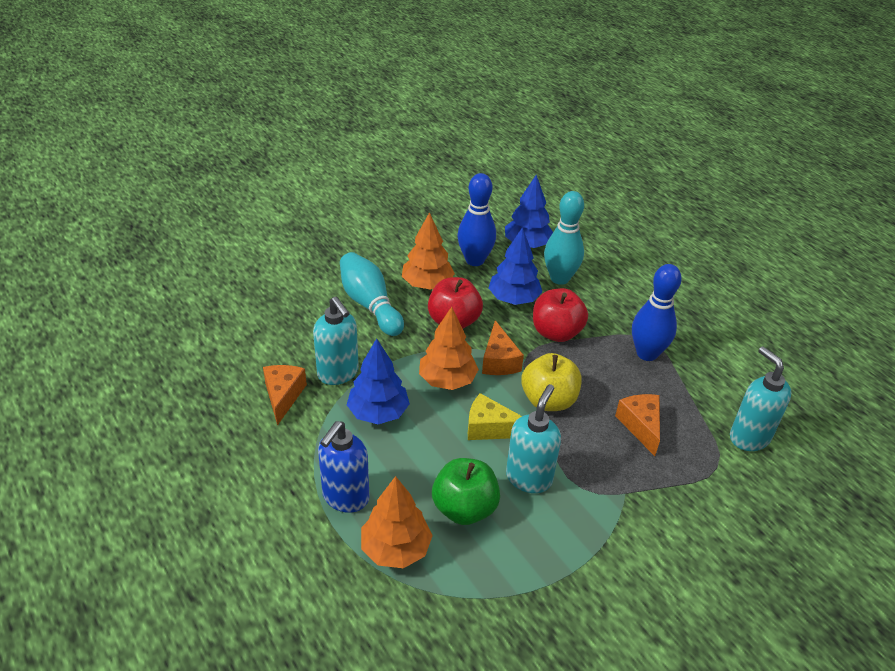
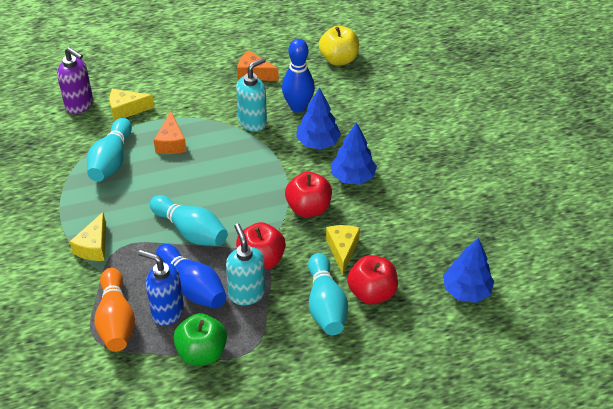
orange bowling pin: none = 0 -> [94,268,135,352] = 1
orange cheese: [263,365,307,426] [482,320,524,375] [615,394,660,456] = 3 -> [154,112,187,154] [237,50,279,81] = 2
orange tree: [361,476,433,568] [402,212,455,290] [419,307,479,390] = 3 -> none = 0
purple soap dispenser: none = 0 -> [57,47,93,114] = 1
red apple: [428,277,483,329] [533,288,588,342] = 2 -> [236,222,286,270] [285,172,332,217] [347,255,398,305] = 3
turquoise bowling pin: [340,252,404,336] [544,191,584,285] = 2 -> [87,118,132,182] [150,195,228,246] [308,253,348,335] = 3
turquoise soap dispenser: [313,297,359,385] [506,384,561,493] [730,346,792,451] = 3 -> [226,224,265,306] [236,58,267,132] = 2
yellow cheese: [468,393,522,440] = 1 -> [69,212,106,261] [110,89,154,121] [326,225,360,274] = 3

